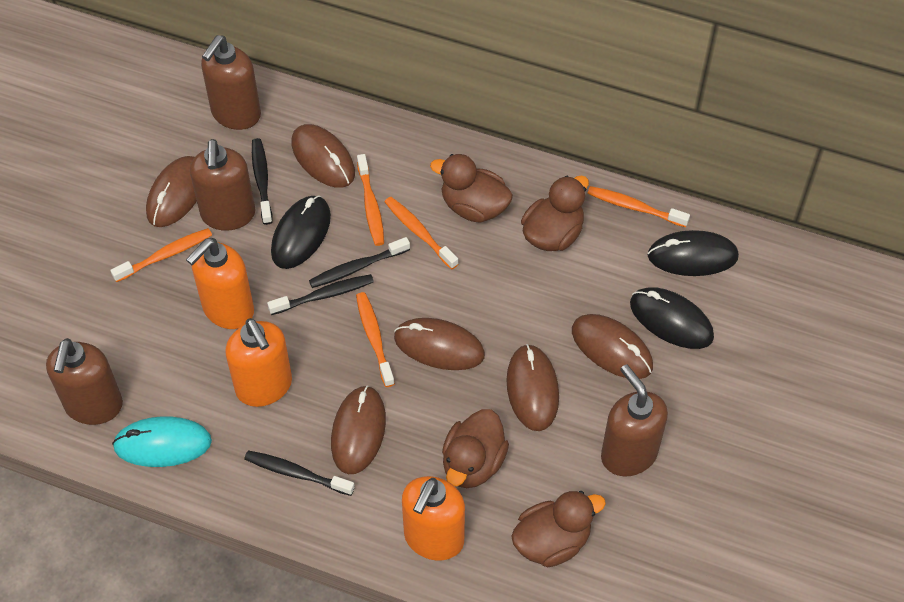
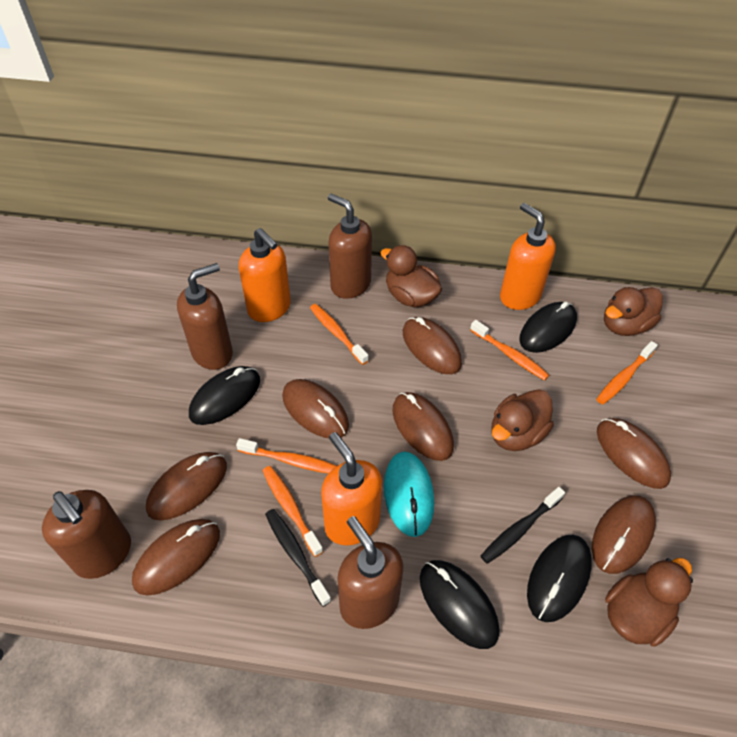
black mouse: [271,195,331,269] [630,287,714,349] [648,230,739,276] = 3 -> [189,366,260,425] [420,560,499,649] [519,302,577,353] [527,535,592,622] = 4
black toothbrush: [244,451,355,496] [252,138,273,225] [267,274,374,315] [309,237,410,288] = 4 -> [265,509,331,607] [481,487,565,564] = 2
brown mouse: [146,156,197,227] [292,124,355,188] [331,385,386,474] [394,318,485,370] [507,344,559,431] [572,314,653,379] = 6 -> [132,519,220,595] [146,452,227,520] [282,379,349,438] [393,392,454,461] [403,317,462,374] [592,495,656,574] [597,418,671,489] = 7

